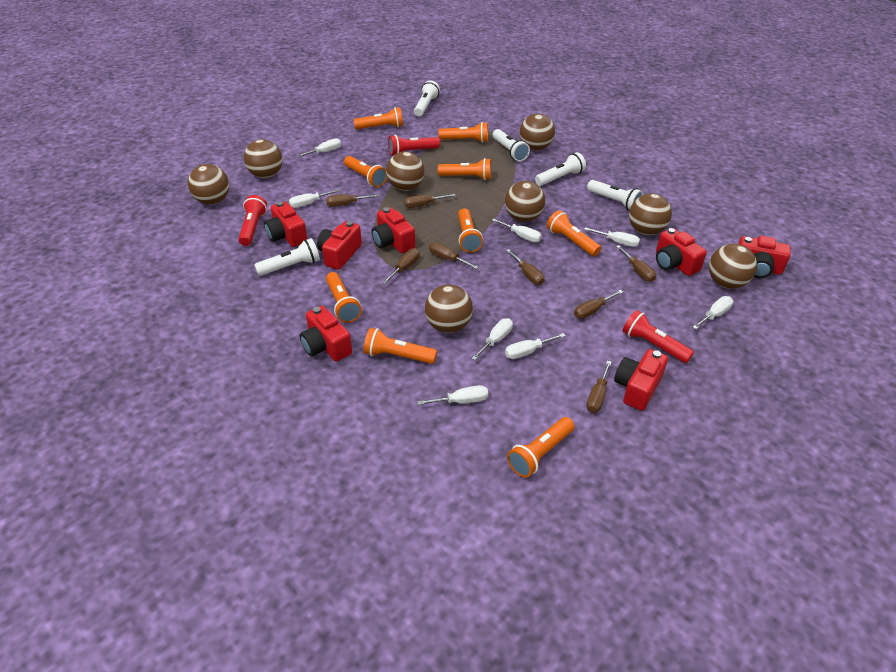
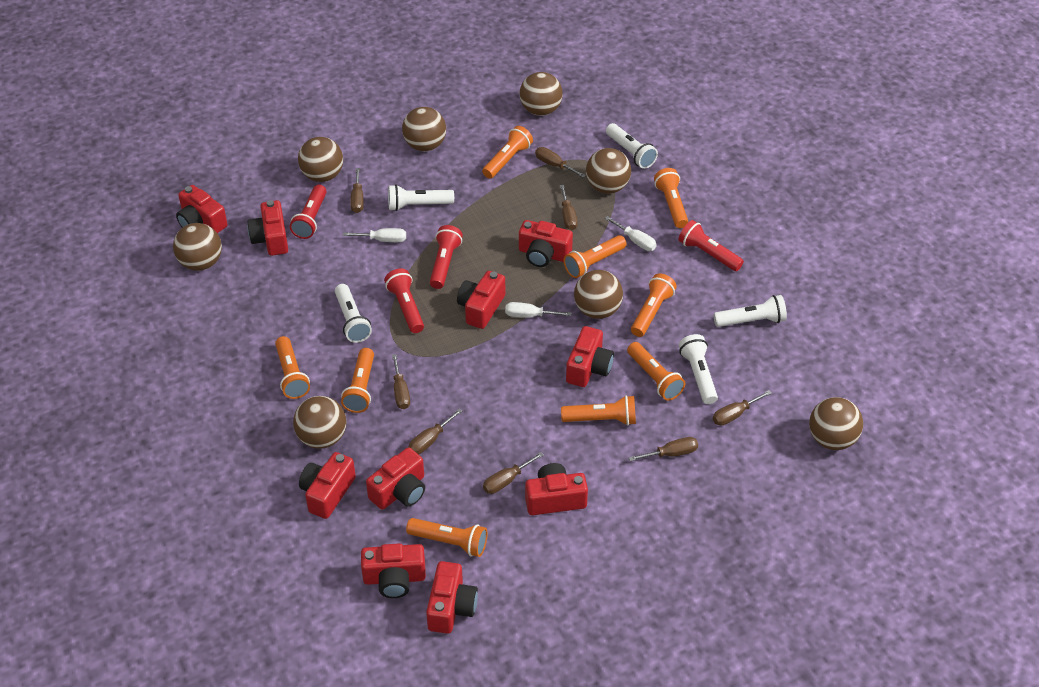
red camera: [264,201,307,247] [300,306,352,362] [317,221,362,270] [371,207,415,253] [614,349,668,411] [656,228,707,276] [738,236,791,278] = 7 -> [176,185,228,233] [247,200,288,256] [299,452,356,519] [361,543,426,598] [366,447,425,510] [426,561,478,634] [457,271,505,329] [519,220,573,267] [525,463,588,515] [566,326,614,387] = 10
red flashlight: [238,195,267,246] [388,135,440,156] [623,310,694,363] = 3 -> [290,185,327,239] [384,269,424,333] [430,225,463,289] [679,220,744,271] = 4
white screwdriver: [289,189,340,208] [297,138,341,158] [417,385,488,405] [472,318,513,360] [492,218,542,242] [505,333,565,359] [584,227,640,247] [692,296,733,329] = 8 -> [343,228,406,242] [505,302,572,318] [605,216,657,251] = 3

